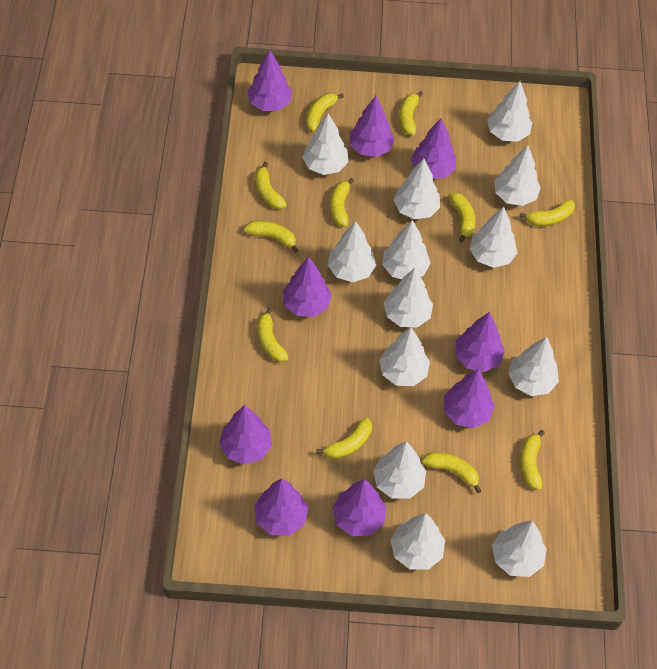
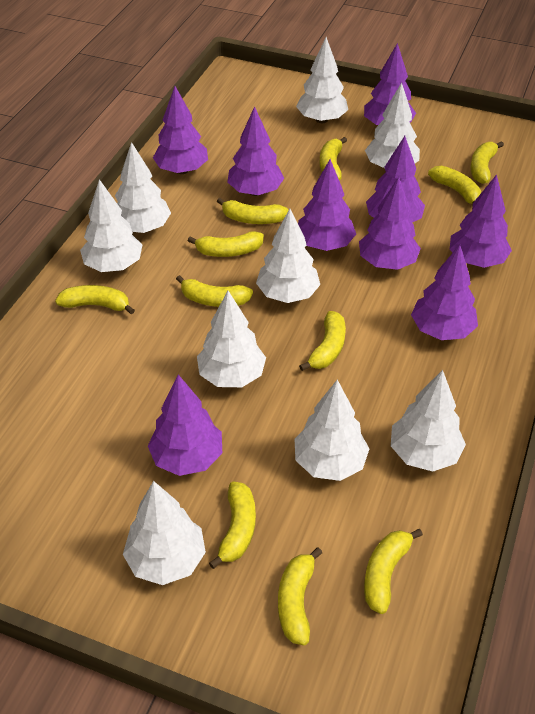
white tree: [302,113,349,175] [328,221,376,282] [373,441,426,499] [379,327,430,386] [382,220,431,279] [384,268,433,327] [391,513,445,570] [393,159,440,219] [469,207,517,268] [487,81,532,142] [492,520,547,577] [494,145,541,206] [508,337,559,396] = 13 -> [80,179,142,272] [115,142,171,233] [123,481,206,585] [197,291,266,387] [256,209,320,303] [295,380,369,481] [296,37,348,123] [365,82,420,168] [391,370,466,471] = 9

